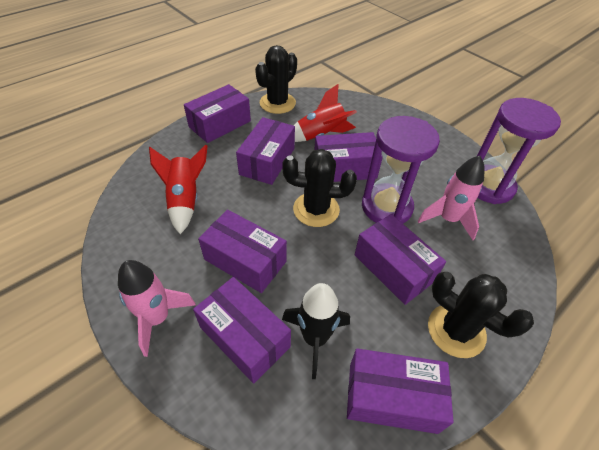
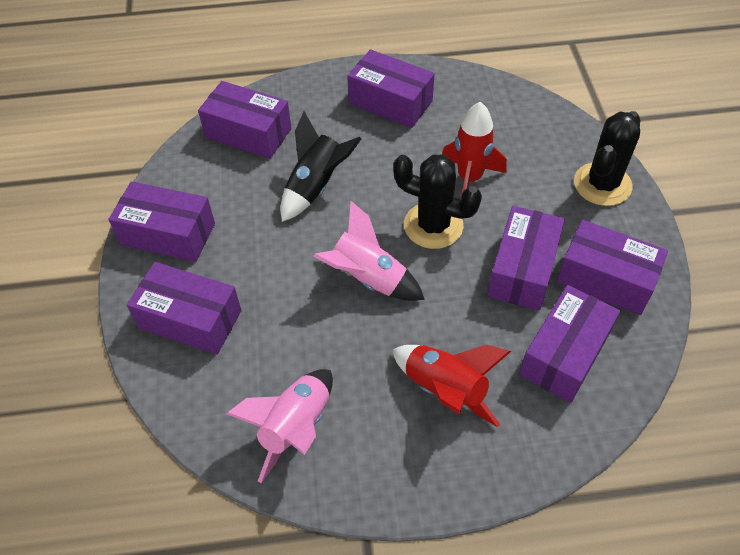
black cactus: [255,45,297,114] [282,149,357,227] [428,272,534,358] = 3 -> [393,154,482,249] [574,111,640,206] = 2
purple hourglass: [362,116,440,223] [477,98,561,204] = 2 -> none = 0

